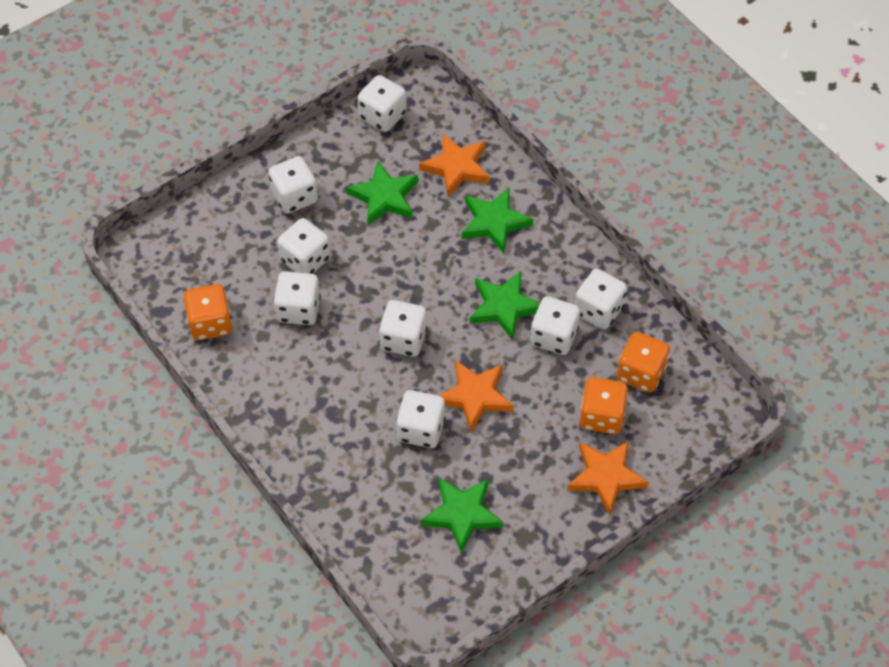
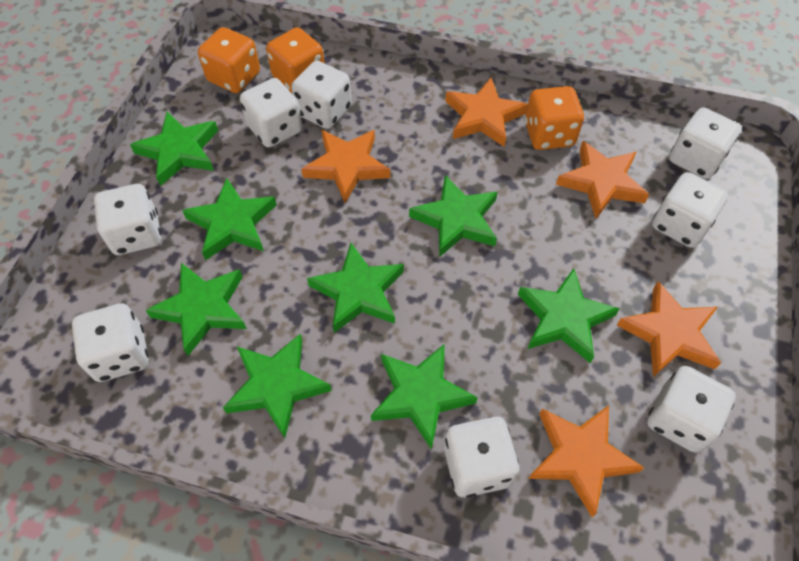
green star: [346,161,418,225] [421,478,503,554] [462,188,534,254] [470,271,539,340] = 4 -> [130,112,218,186] [145,263,247,356] [182,178,277,260] [223,334,332,438] [307,243,404,333] [371,344,478,450] [409,175,498,257] [518,268,620,363] = 8
orange star: [419,133,490,197] [439,360,514,432] [567,441,649,515] = 3 -> [301,130,390,203] [445,78,528,147] [528,405,644,517] [556,141,649,219] [616,281,721,377] = 5

